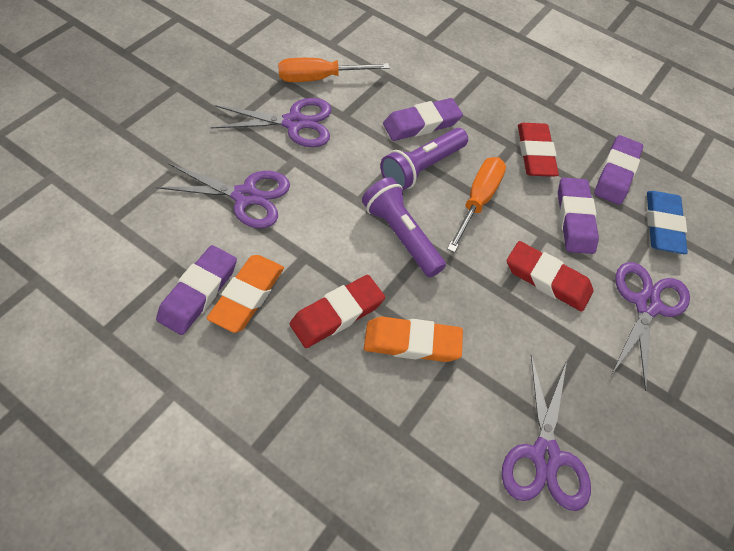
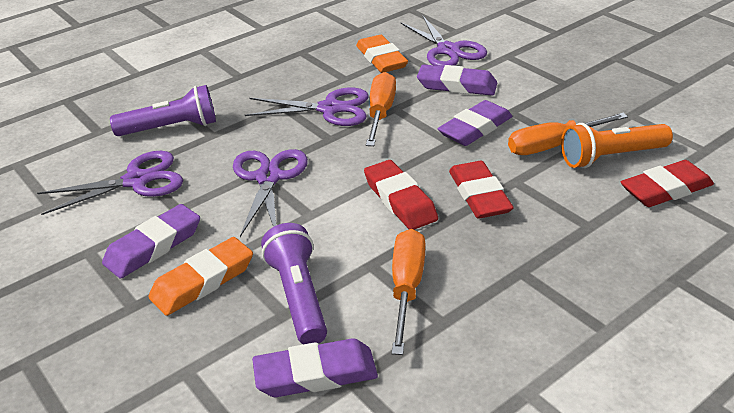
blue eraser: [647,191,688,254] = 1 -> none = 0
orange flashlight: none = 0 -> [561,123,673,168] = 1
orange screwdriver: [278,58,390,82] [447,157,506,253] = 2 -> [366,72,396,146] [391,229,425,355] [508,113,628,155] = 3

